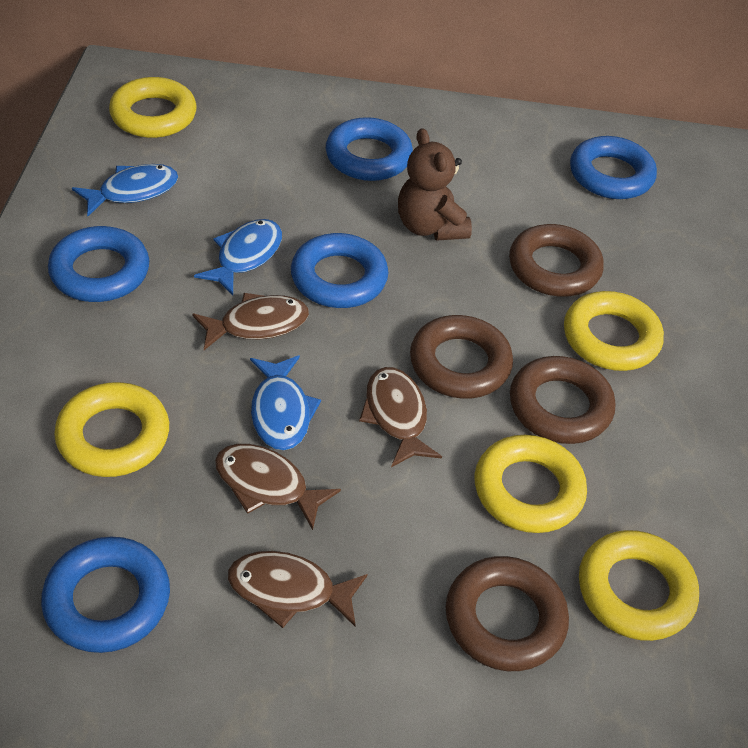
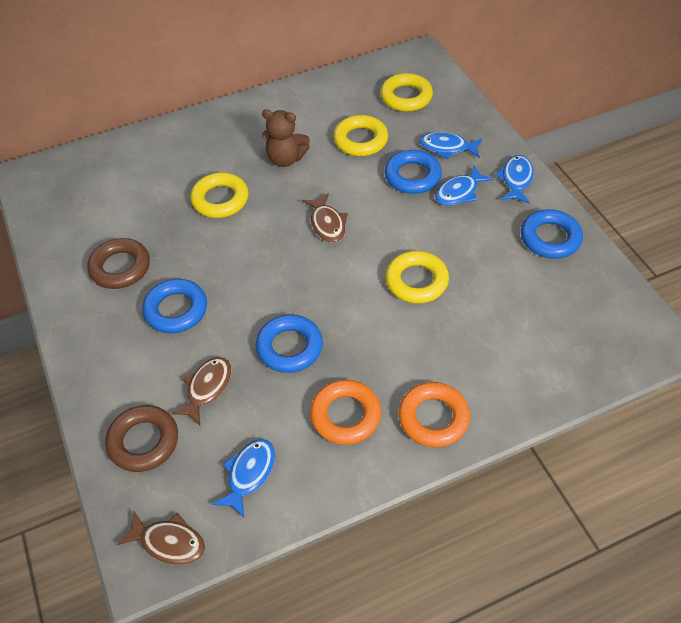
blue fish: [72,164,178,216] [194,219,282,295] [250,355,321,450] = 3 -> [212,439,275,518] [420,132,482,159] [435,166,494,206] [495,155,534,203] = 4
blue ring: [41,537,170,653] [48,226,149,302] [291,233,388,308] [326,117,413,181] [570,136,657,199] = 5 -> [142,279,207,333] [256,314,323,373] [384,150,442,194] [521,209,583,259] = 4
brown fish: [192,293,309,350] [215,444,341,530] [228,551,367,628] [359,367,442,467] = 4 -> [117,512,205,565] [171,357,231,425] [302,193,348,243] = 3
brown ring: [410,315,513,399] [446,556,569,671] [509,224,604,297] [510,356,615,444] = 4 -> [87,238,150,289] [105,405,178,472] = 2
orange ring: none = 0 -> [310,380,381,445] [398,382,470,447] = 2
yellow ring: [54,382,169,477] [109,77,197,138] [475,435,587,533] [564,291,664,371] [579,530,699,641] = 5 -> [190,173,248,218] [333,115,388,156] [380,73,433,112] [385,251,449,303] = 4

